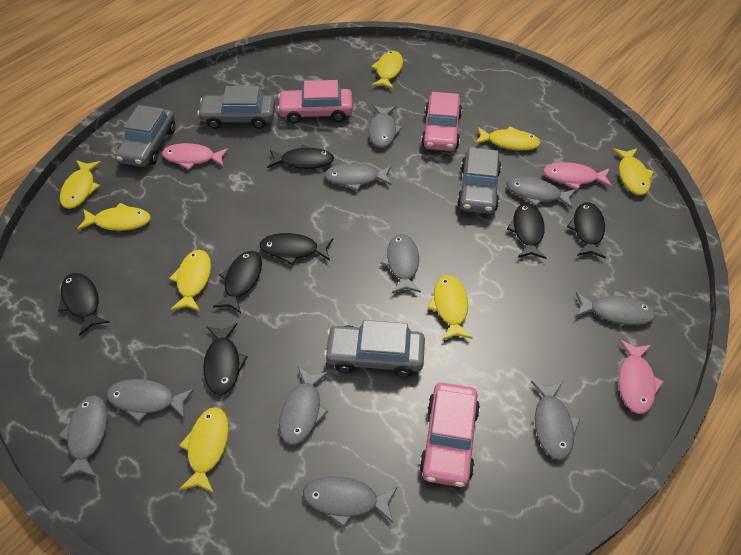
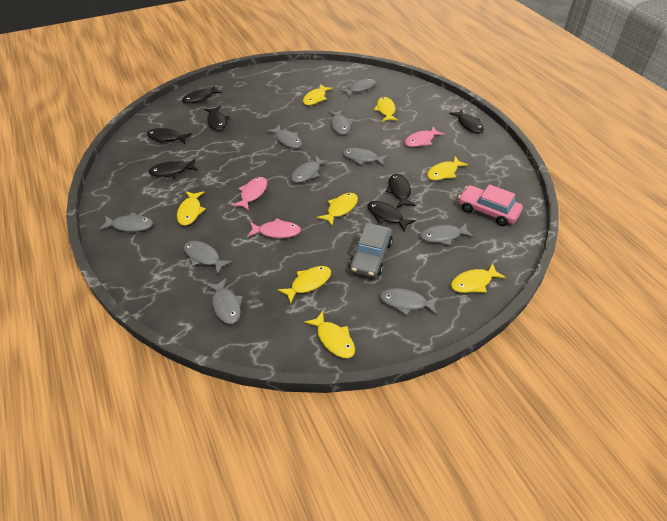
grey car: [115,105,176,167] [197,86,275,129] [324,320,425,378] [457,148,501,214] = 4 -> [349,223,393,278] = 1
pink car: [277,80,353,124] [419,383,480,487] [421,92,462,151] = 3 -> [458,184,523,226] = 1

